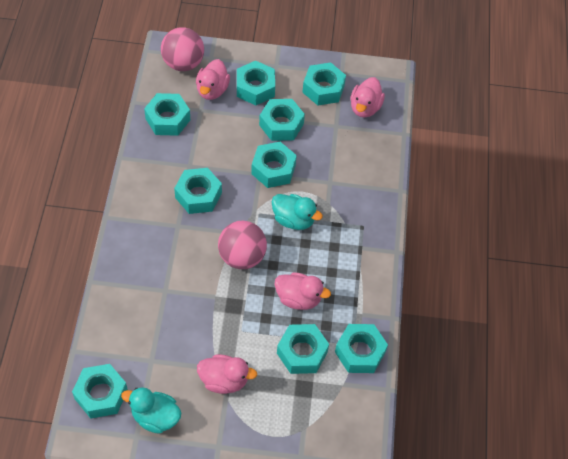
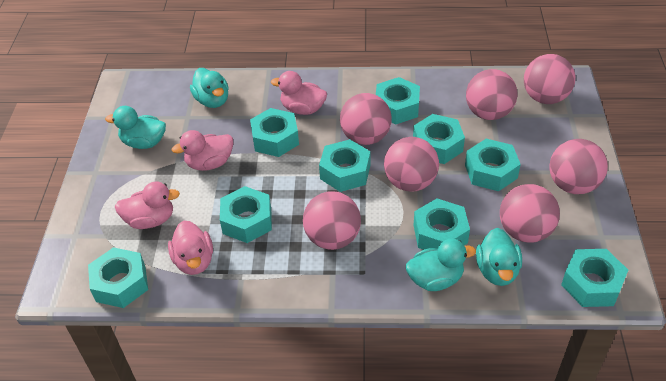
pink ball: [161,27,204,71] [218,221,267,269] = 2 -> [303,191,361,250] [340,93,392,145] [384,137,439,192] [466,69,517,120] [500,184,560,243] [524,54,575,104] [549,139,608,194] = 7
turquoise duck: [121,387,181,434] [272,194,323,230] = 2 -> [105,106,166,149] [190,68,229,108] [406,239,476,291] [476,228,522,286] = 4

